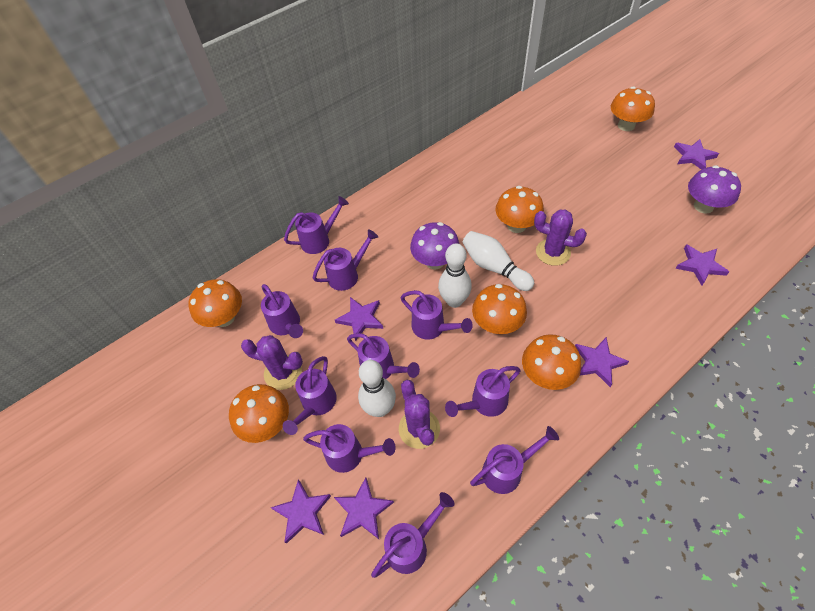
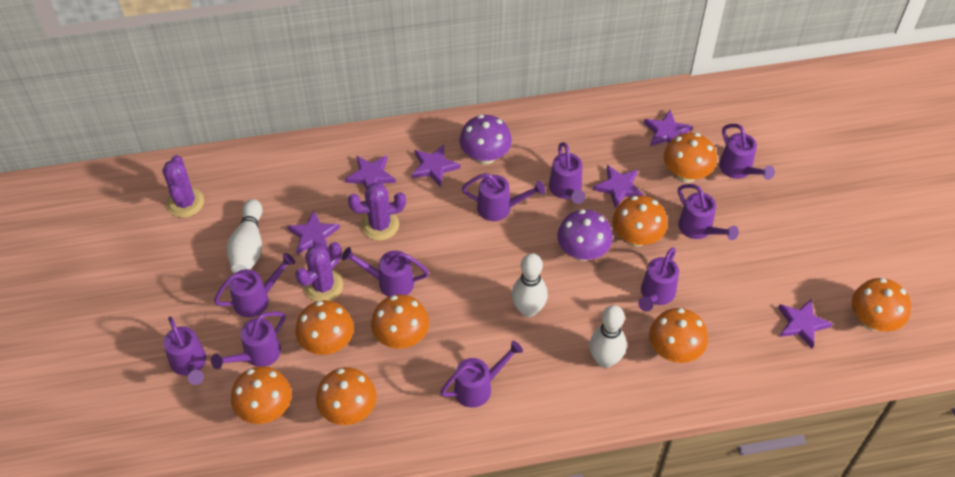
orange mushroom: [188,279,242,327] [229,384,289,443] [472,284,527,334] [495,186,544,233] [522,334,581,390] [611,87,655,131] = 6 -> [231,366,292,424] [295,300,354,355] [316,367,377,425] [371,294,429,349] [612,196,667,247] [649,308,708,363] [664,133,717,183] [852,278,911,332] = 8

